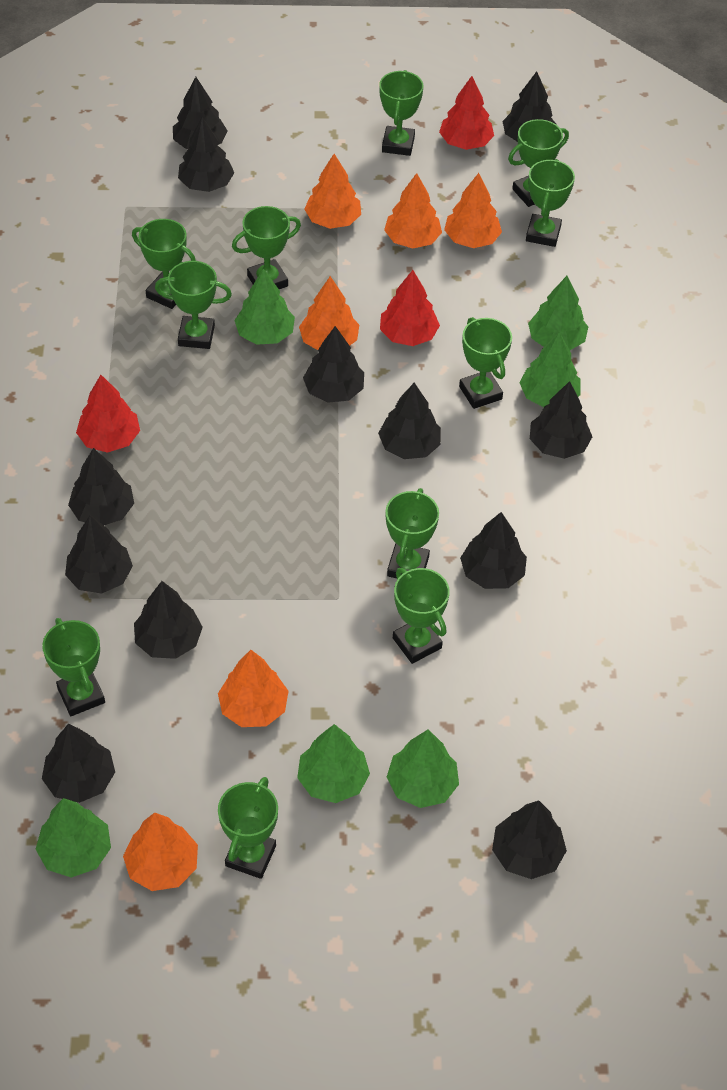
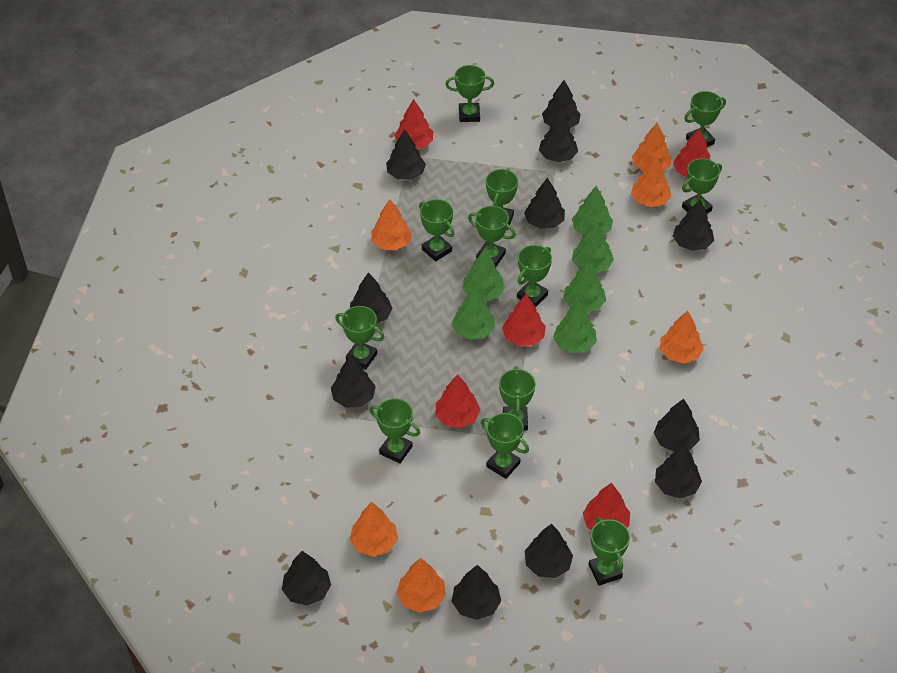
green trophy: [42,618,105,716] [132,219,196,309] [155,261,232,349] [218,777,278,879] [232,206,301,289] [379,70,423,156] [385,488,439,578] [393,568,450,664] [459,317,512,409] [508,119,569,207] [526,159,575,247] = 11 -> [335,306,384,369] [370,398,420,464] [419,199,455,261] [445,65,494,122] [468,206,516,268] [481,413,529,479] [486,168,518,230] [499,366,535,430] [517,245,552,307] [589,517,630,585] [682,158,722,213] [684,91,726,147] = 12
red tree: [76,375,140,453] [380,270,440,346] [439,76,494,150] = 3 -> [394,99,433,149] [435,374,480,428] [502,294,546,346] [583,483,630,530] [673,128,711,177] = 5

